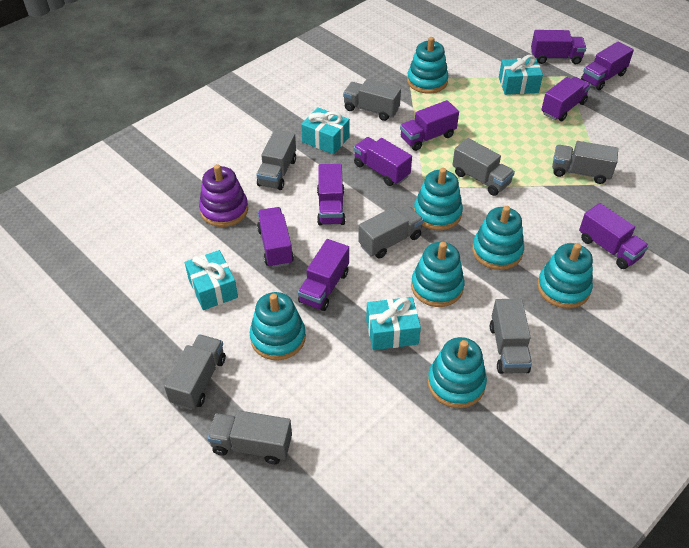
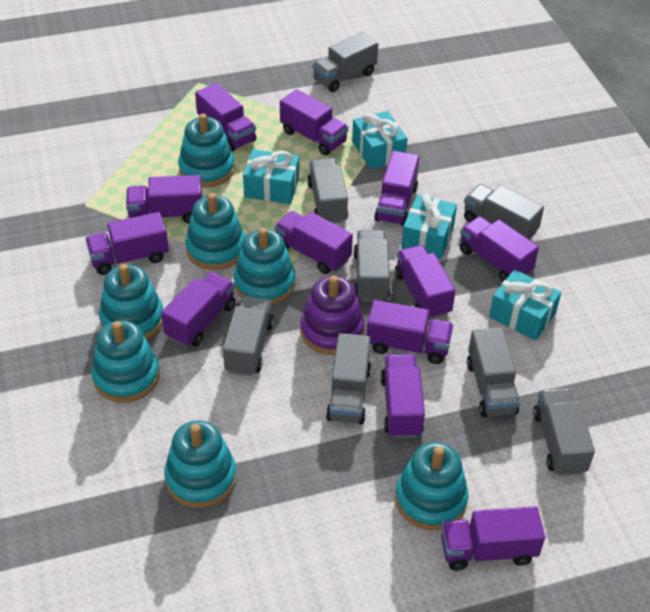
purple truck: [257,207,294,268] [298,239,349,311] [317,164,345,226] [354,137,412,186] [400,100,459,151] [531,30,586,64] [541,77,591,121] [579,203,649,269] [581,41,634,90] = 9 -> [85,212,169,275] [126,175,202,224] [161,272,235,347] [195,83,256,152] [275,211,353,274] [280,89,348,155] [367,300,453,364] [374,151,420,226] [380,354,425,438] [395,245,455,320] [441,506,545,571] [460,216,539,282] = 12

